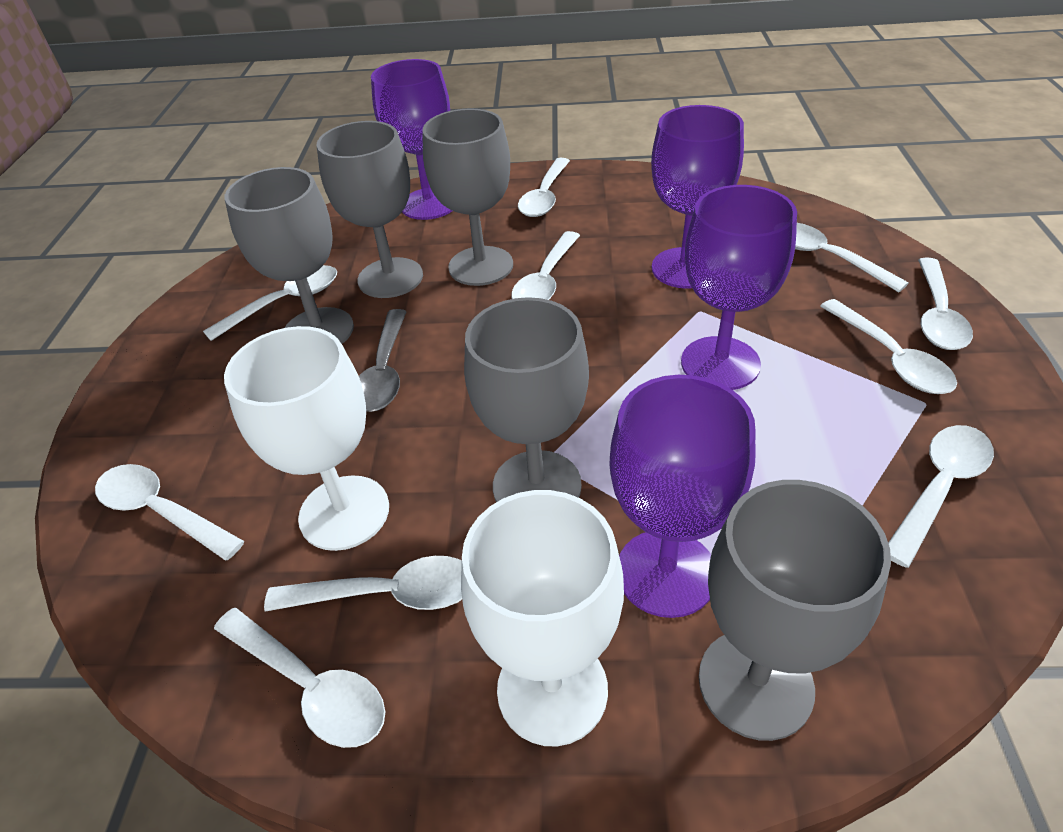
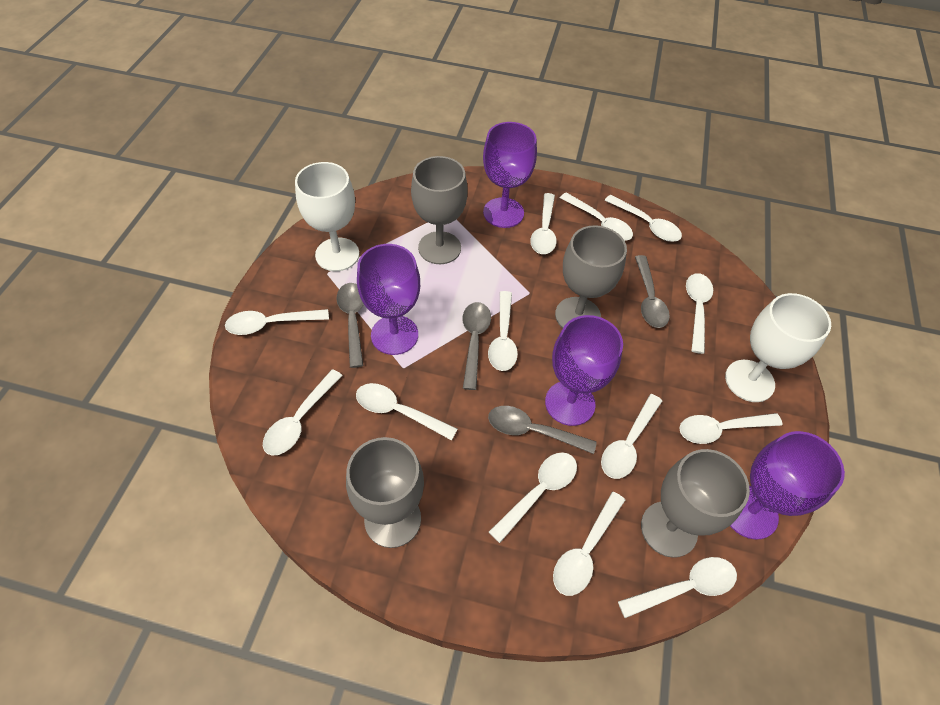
grey goblet: [225,167,354,344] [317,121,423,298] [422,108,513,286] [464,297,589,502] [699,480,891,741] = 5 -> [346,437,424,548] [411,156,467,264] [555,225,627,328] [641,449,750,558] = 4
grey spoon: [359,309,407,412] = 1 -> [336,283,364,368] [463,302,491,390] [488,406,597,454] [635,255,670,328] = 4
white spoon: [95,464,244,561] [203,265,337,341] [214,608,385,748] [264,556,462,612] [511,231,580,300] [518,158,570,217] [795,223,909,293] [820,299,957,394] [888,425,994,568] [918,257,973,350] = 10 -> [225,309,329,335] [263,369,343,456] [356,383,458,441] [488,291,518,371] [489,452,577,543] [530,193,557,254] [553,492,625,596] [560,192,633,241] [601,394,662,479] [605,195,682,242] [618,557,737,618] [679,413,783,444] [686,273,713,354] = 13

